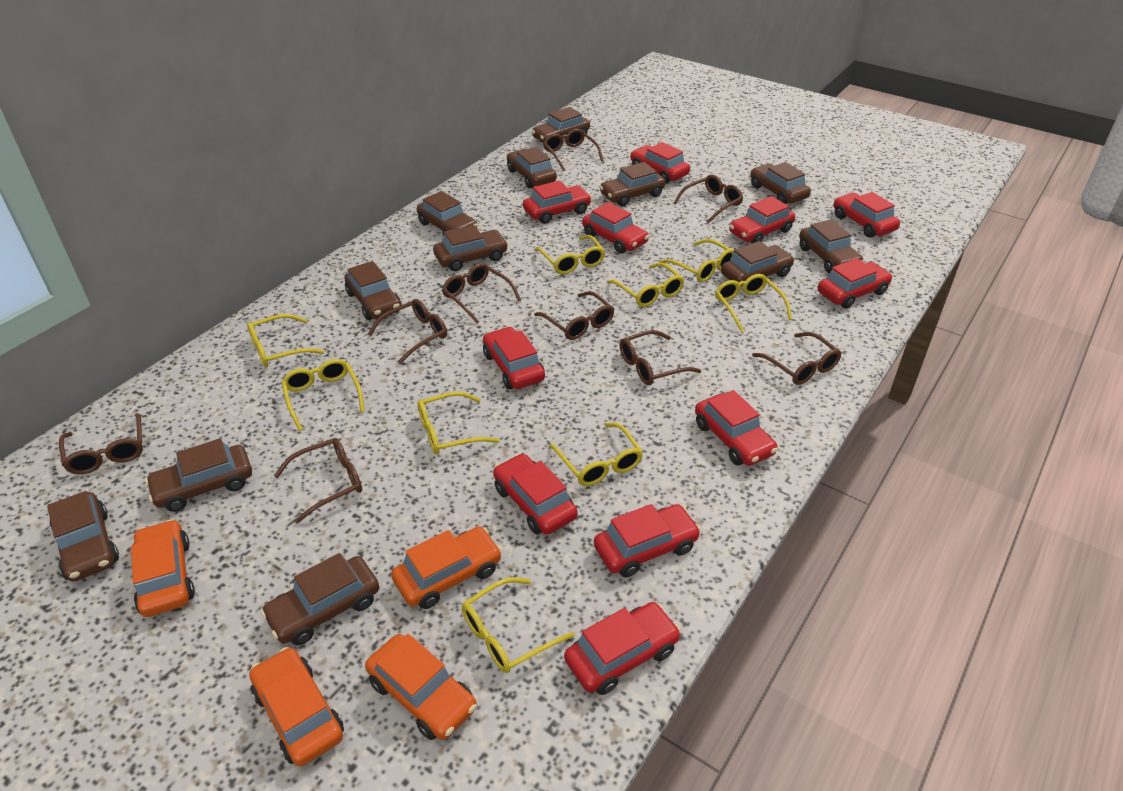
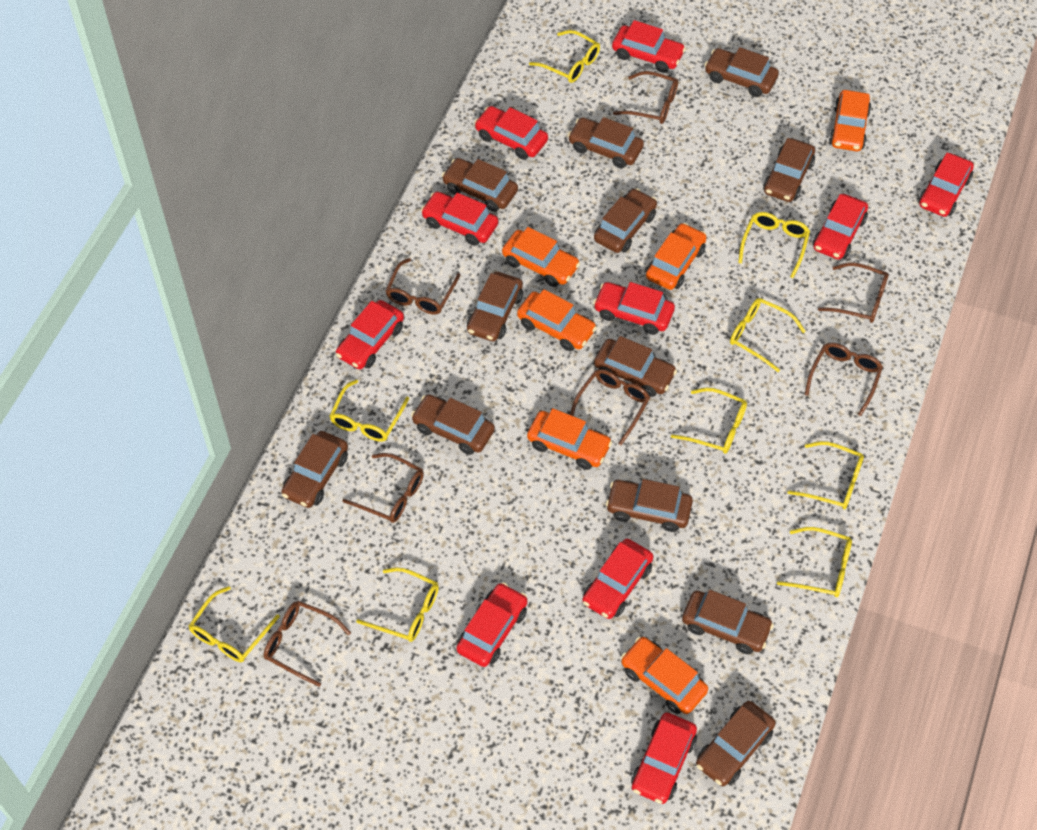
brown glasses: [59,413,143,474] [274,438,362,523] [368,299,447,365] [442,263,521,324] [534,291,614,340] [543,129,603,171] [620,330,701,385] [674,175,743,223] [752,332,842,385] = 9 -> [264,601,351,687] [342,453,424,523] [385,258,460,315] [570,369,650,445] [613,71,678,124] [805,343,883,416] [818,262,889,323] = 7
orange car: [131,519,195,617] [249,647,344,766] [365,634,477,740] [391,526,502,609] = 4 -> [502,227,580,287] [517,289,597,351] [527,408,612,470] [621,637,708,714] [646,223,707,290] [829,90,871,151] = 6
red car: [483,327,545,389] [493,453,578,535] [523,180,592,224] [564,602,681,695] [582,202,649,254] [594,504,701,577] [630,142,690,183] [695,390,778,466] [729,196,795,244] [818,258,892,309] [834,192,900,238] = 11 -> [336,300,404,369] [421,192,498,246] [456,582,528,667] [474,106,548,160] [582,539,653,619] [593,282,675,335] [612,20,686,73] [631,713,697,804] [813,194,868,260] [918,153,974,217] = 10

